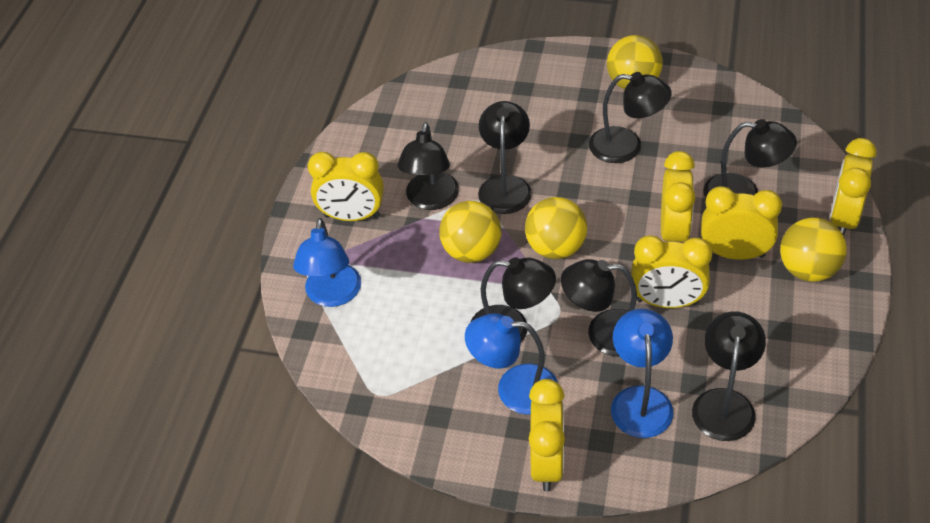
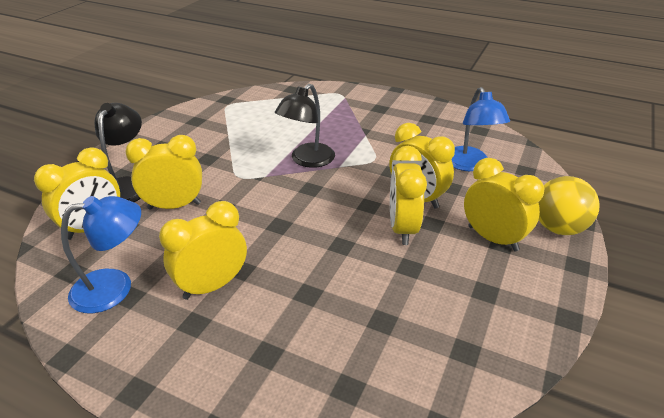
black lamp: [397,122,459,210] [471,257,556,342] [478,101,532,214] [561,259,637,357] [589,72,672,163] [692,311,766,441] [703,119,797,198] = 7 -> [94,103,142,202] [275,84,335,168] = 2
blue lamp: [293,218,361,307] [465,313,558,415] [611,309,673,438] = 3 -> [61,196,141,313] [451,87,510,171] = 2
yellow ball: [439,201,501,263] [525,197,587,259] [607,35,663,89] [780,218,847,282] = 4 -> [538,176,600,235] = 1

